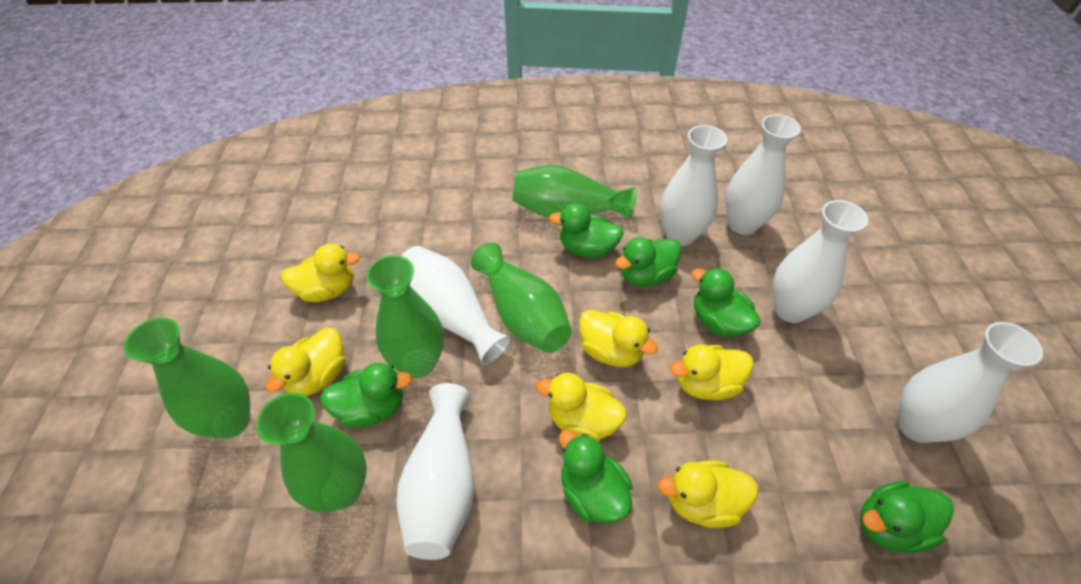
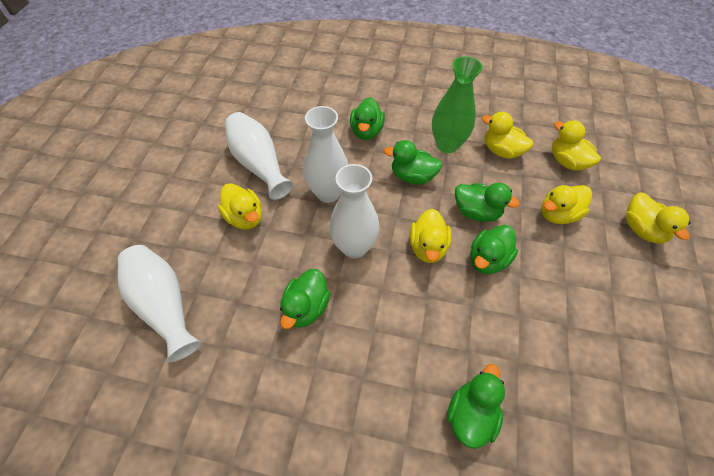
green vase: [124,317,250,439] [256,393,367,512] [366,255,444,378] [471,243,572,353] [512,165,636,219] = 5 -> [432,56,483,153] = 1
white vase: [396,383,474,560] [401,246,511,365] [660,125,727,246] [725,114,801,235] [773,200,868,323] [897,322,1043,443] = 6 -> [118,245,202,362] [225,112,294,200] [303,106,348,203] [329,164,380,258] = 4

